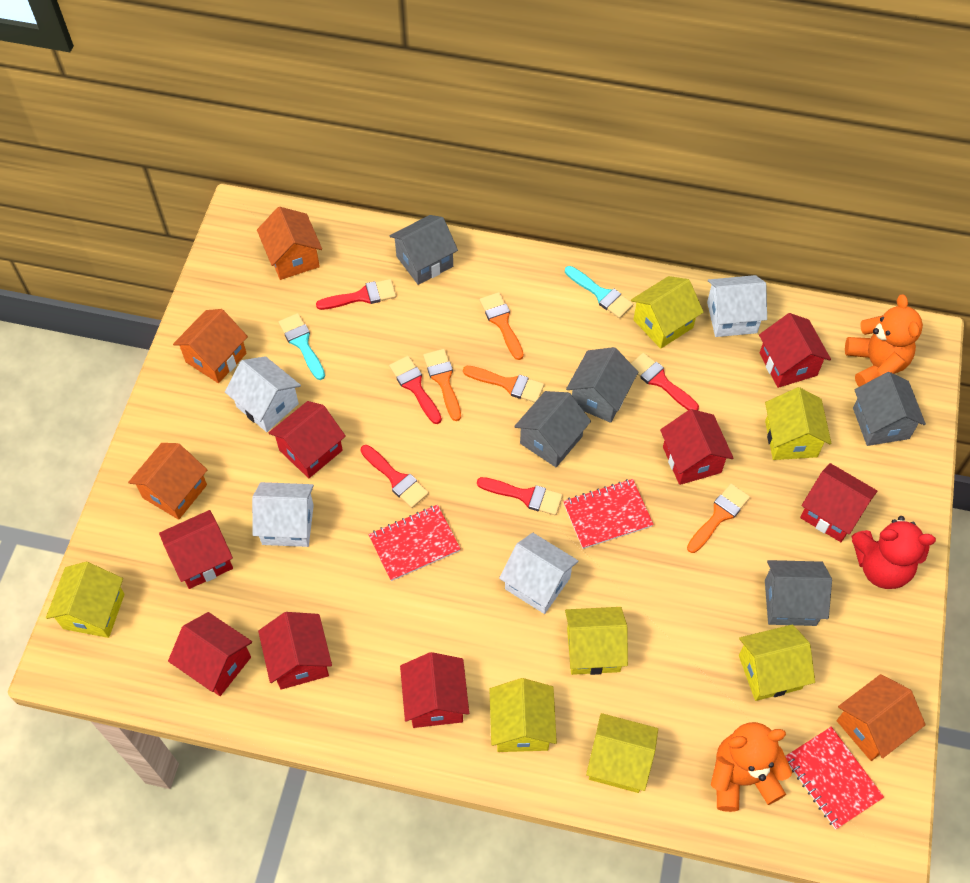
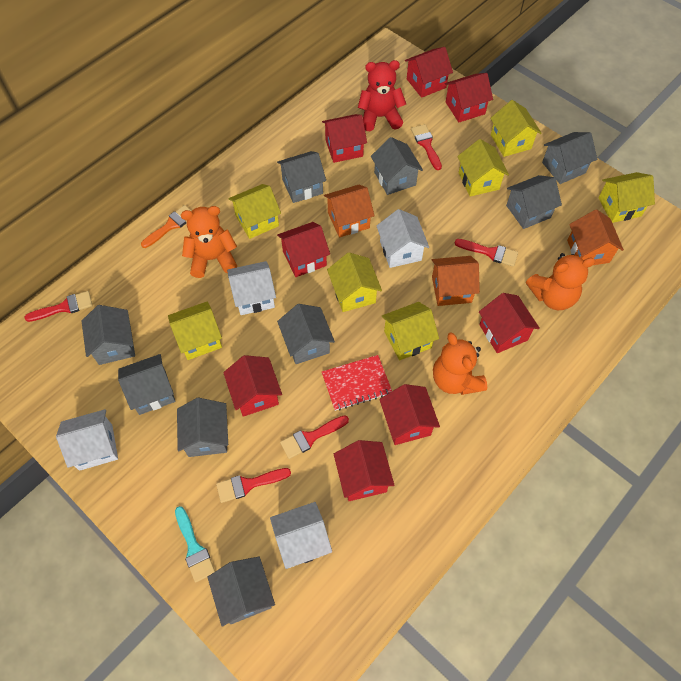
grey house: [389,215,458,285] [514,391,591,467] [566,347,638,423] [765,560,832,626] [853,372,926,446] = 5 -> [82,305,135,365] [118,354,175,415] [177,398,228,457] [207,557,275,626] [277,151,326,203] [277,304,335,364] [371,137,423,195] [506,175,562,229] [542,132,597,184] = 9
orange brush: [423,349,461,421] [463,366,544,403] [480,292,524,360] [687,483,750,553] = 4 -> [141,205,191,248] = 1
orange house: [128,443,207,520] [173,309,248,383] [257,207,322,280] [837,674,926,761] = 4 -> [324,185,375,238] [432,256,480,306] [567,209,624,265] = 3
orange teddy bear: [711,722,793,812] [845,294,923,387] = 2 -> [181,206,237,278] [433,332,487,395] [526,253,595,310] = 3
red notebook: [369,505,461,581] [563,479,654,549] [785,727,884,829] = 3 -> [322,355,392,411] = 1
turquoise brush: [278,313,325,380] [565,266,633,318] = 2 -> [175,506,215,583] = 1

